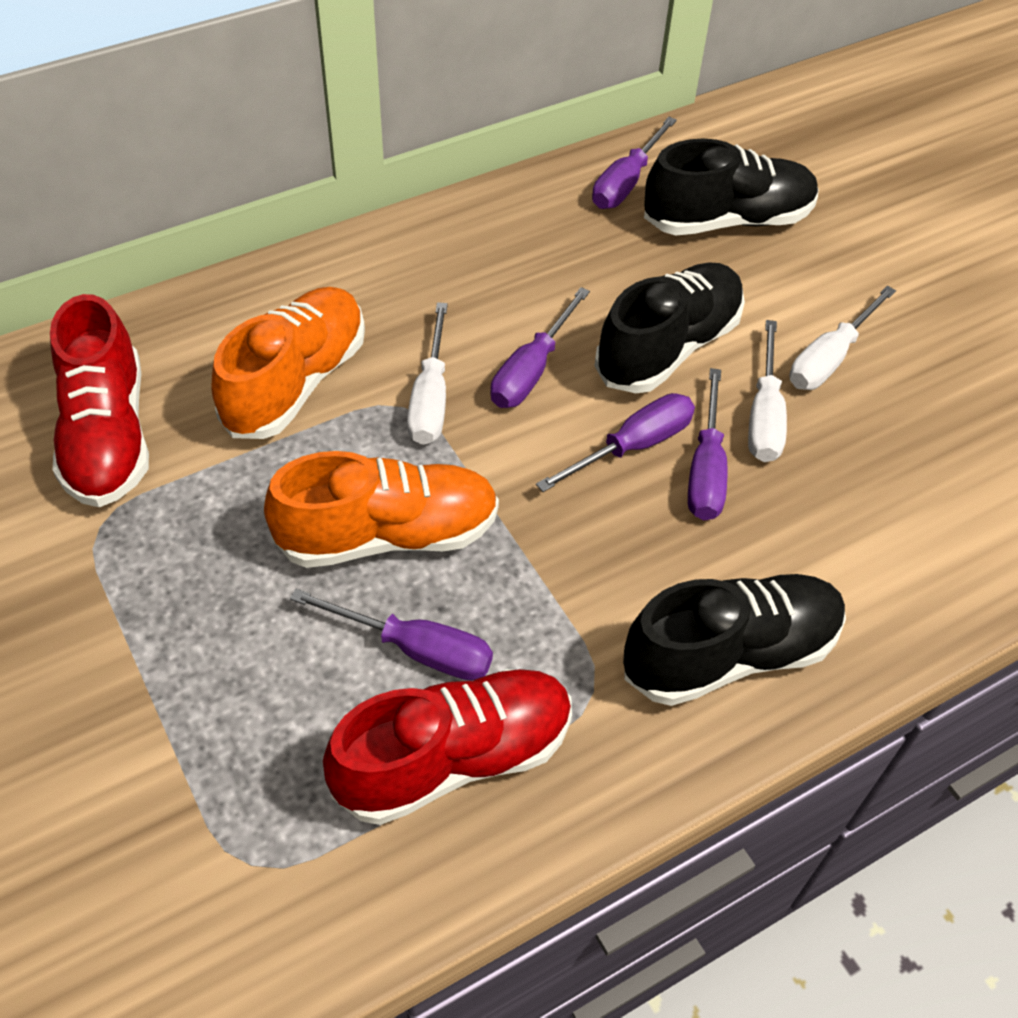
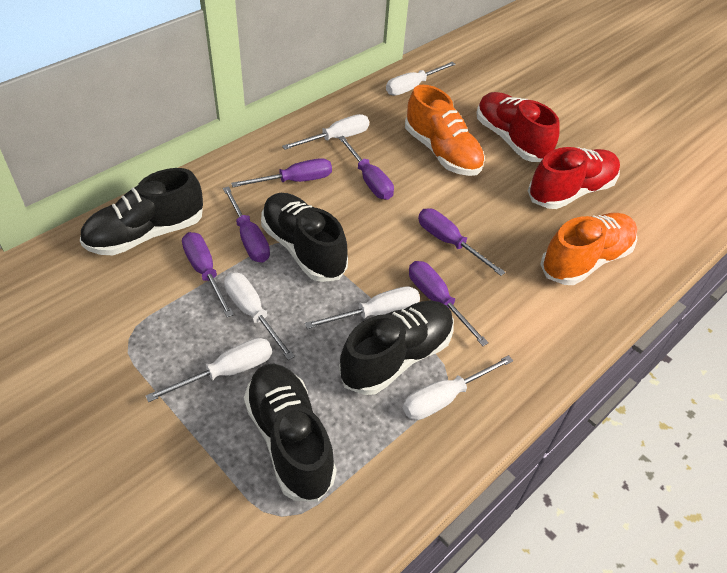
black shoe: [595,262,745,393] [623,574,846,706] [644,139,819,235] = 3 -> [80,168,203,256] [244,363,336,502] [261,193,348,282] [339,301,454,395] = 4
purple screwdriver: [290,589,493,680] [490,287,590,408] [536,393,695,492] [592,117,677,209] [688,368,727,520] = 5 -> [182,232,234,317] [223,186,270,262] [231,158,332,187] [338,136,394,200] [409,261,489,346] [418,208,505,276] = 6
white screwdriver: [407,302,448,445] [748,320,787,462] [789,286,896,390] = 3 -> [146,338,272,402] [224,272,295,360] [282,114,369,150] [305,286,420,329] [386,62,456,95] [403,355,513,420] = 6

